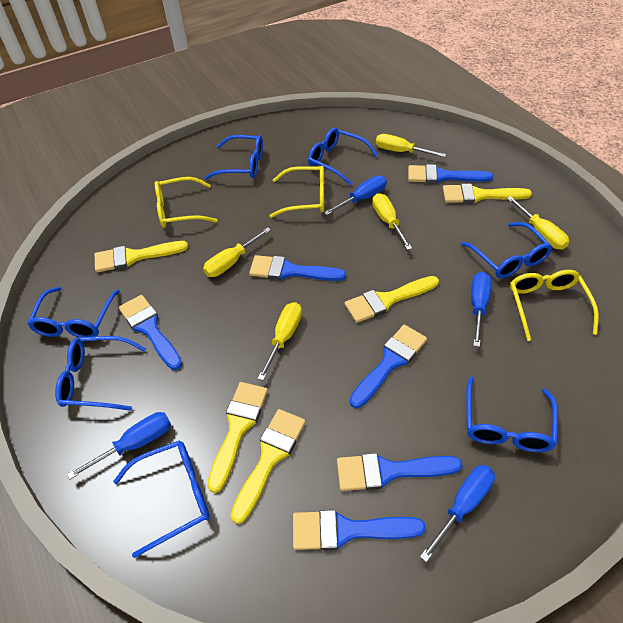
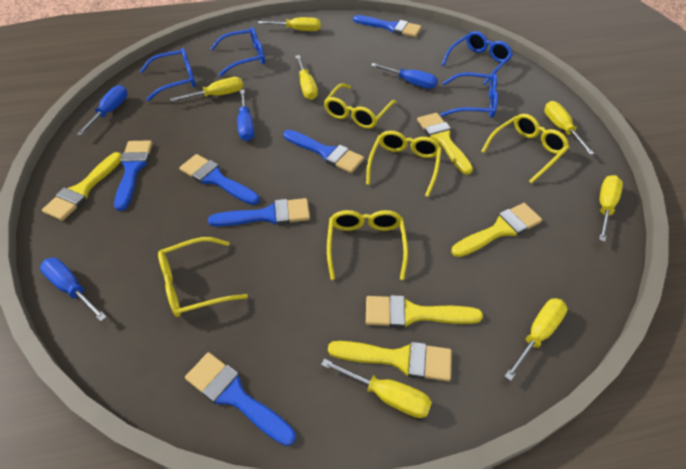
blue glasses: [27,287,119,337] [55,336,146,411] [113,440,210,558] [204,135,263,180] [308,127,378,186] [461,222,552,278] [466,377,558,452] = 7 -> [140,48,196,101] [210,27,265,76] [440,72,498,118] [442,31,513,85] = 4
yellow glasses: [155,177,218,228] [270,166,324,218] [510,270,599,341] = 3 -> [158,237,248,317] [324,83,397,129] [327,210,408,280] [366,131,442,197] [481,114,569,184] = 5
yellow screwdriver: [203,227,271,277] [258,302,302,381] [372,193,412,250] [376,134,446,157] [507,196,569,250] = 5 -> [170,77,243,102] [258,17,321,31] [295,55,318,100] [321,359,432,418] [504,298,568,381] [544,101,595,155] [599,175,623,242] = 7

